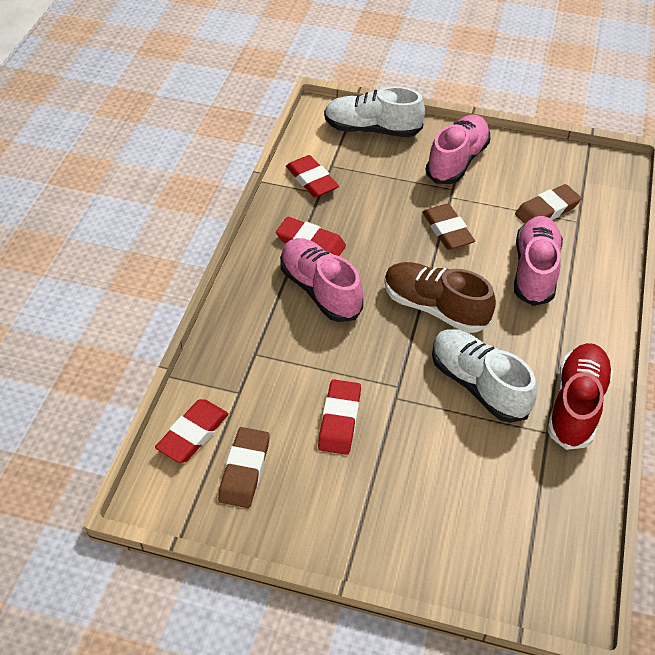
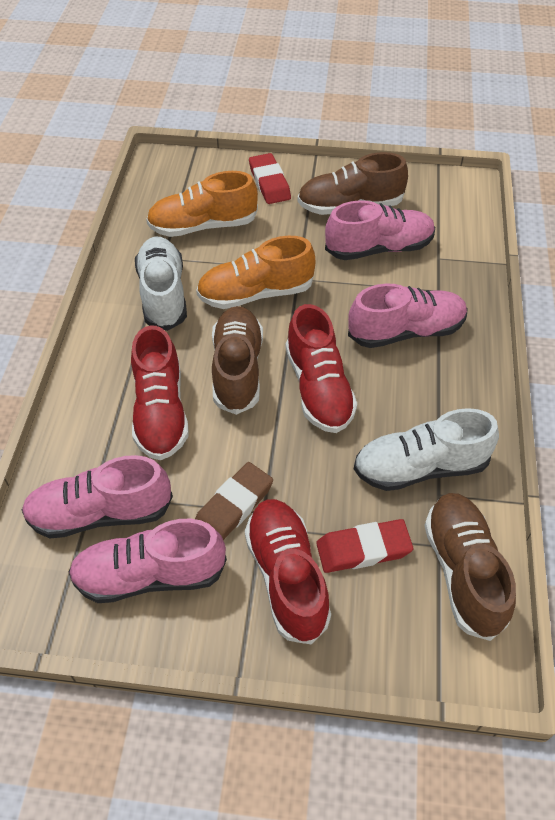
brown eraser: [218,427,270,508] [422,204,475,250] [515,184,582,224] = 3 -> [195,462,273,540] = 1
brown shoe: [384,262,496,333] = 1 -> [212,306,263,415] [298,152,408,215] [424,493,516,641] = 3
orange shoe: none = 0 -> [146,171,258,237] [196,236,315,309] = 2
pink shoe: [280,238,363,322] [426,115,491,184] [514,216,563,306] = 3 -> [22,455,173,538] [68,519,227,603] [325,200,435,260] [348,284,467,348] = 4
red eraser: [155,399,229,463] [276,217,346,256] [286,155,339,198] [318,379,361,455] = 4 -> [249,153,291,204] [316,519,413,573] = 2
red shoe: [547,343,613,450] = 1 -> [131,325,189,460] [245,499,331,644] [286,304,357,433] = 3

